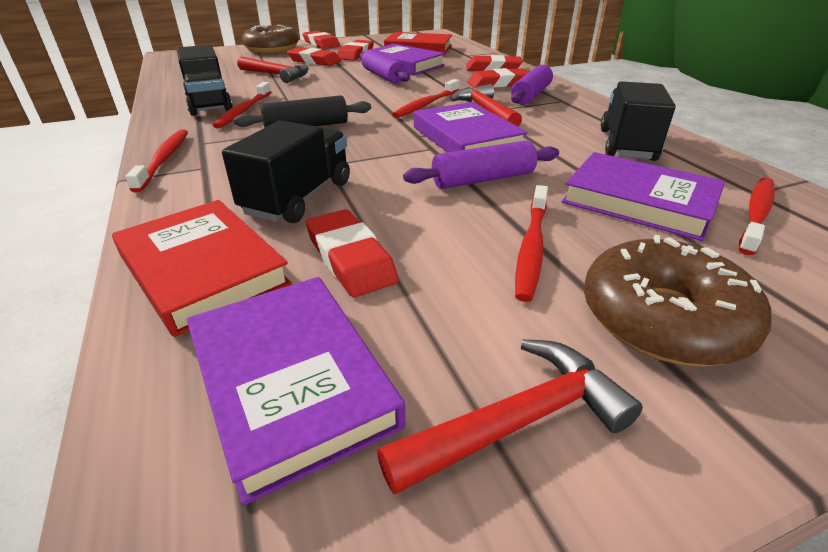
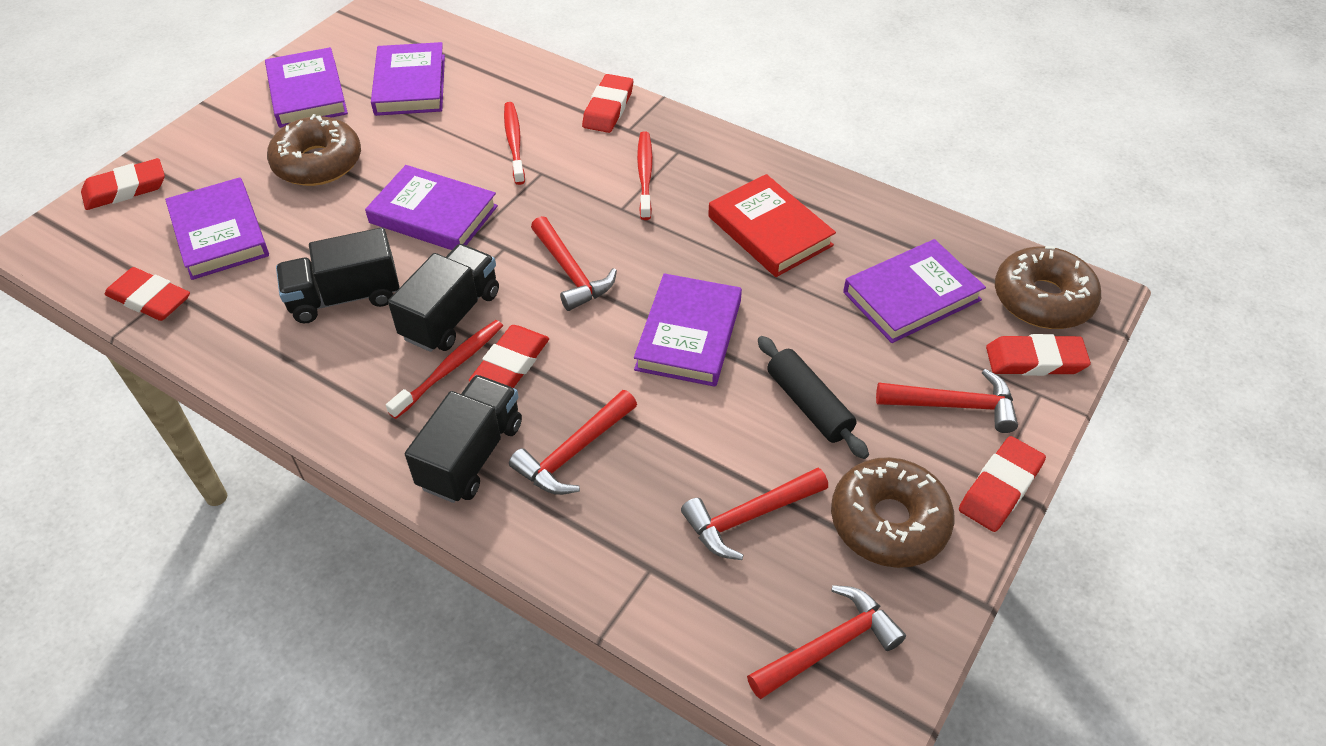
brown donut: [242,25,298,54] [584,235,772,366] = 2 -> [267,114,361,186] [831,457,954,568] [995,246,1101,329] = 3
purple book: [187,277,405,506] [363,44,445,75] [414,102,528,152] [562,152,725,241] = 4 -> [165,177,269,280] [265,47,348,128] [365,165,498,250] [371,42,445,116] [634,273,742,387] [843,239,986,343] = 6
purple rolling pin: [360,49,410,84] [403,141,559,189] [511,65,553,105] = 3 -> none = 0
red book: [112,200,292,337] [384,32,452,54] = 2 -> [708,174,836,277] = 1
red hammer: [237,57,309,83] [377,339,643,495] [450,84,522,126] = 3 -> [509,390,637,495] [531,216,617,311] [681,468,828,560] [747,585,906,699] [876,369,1018,433] = 5
red toothbrush: [125,129,188,192] [213,82,271,129] [392,79,460,118] [515,185,548,302] [739,178,775,255] = 5 -> [386,320,503,419] [504,102,525,185] [637,131,653,220] = 3

